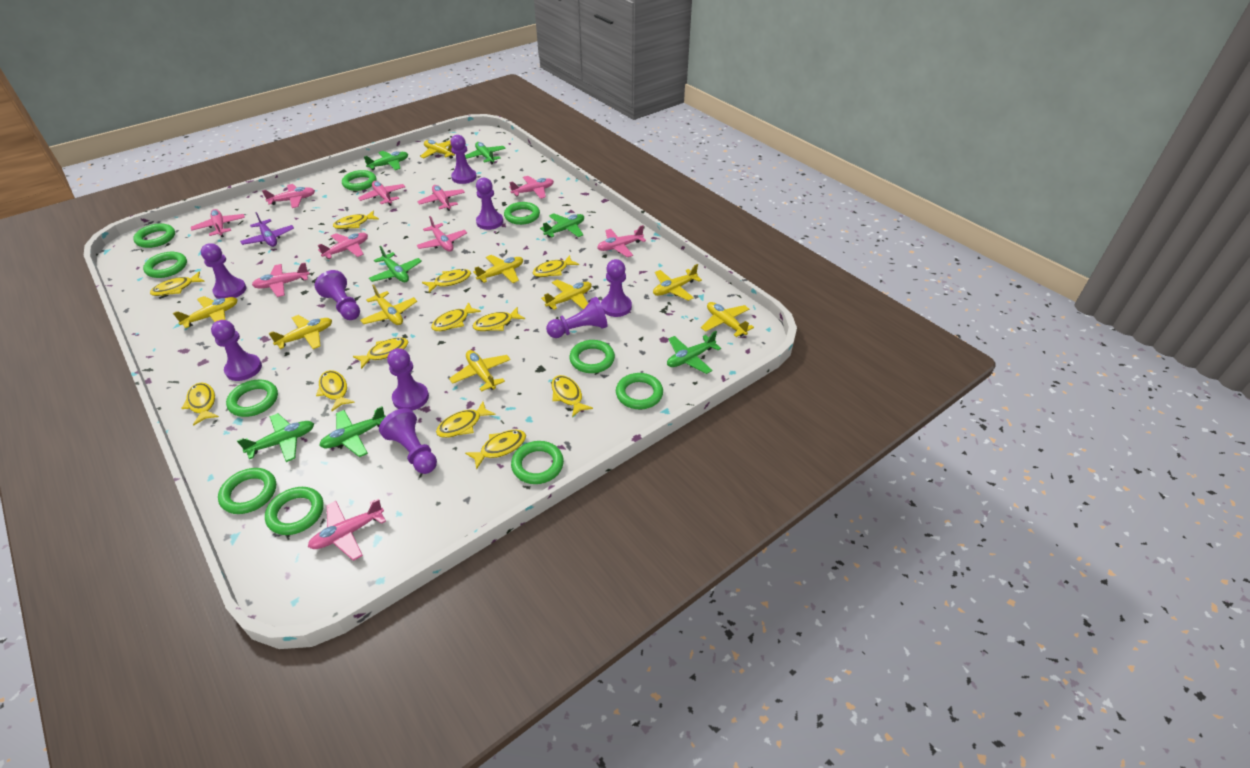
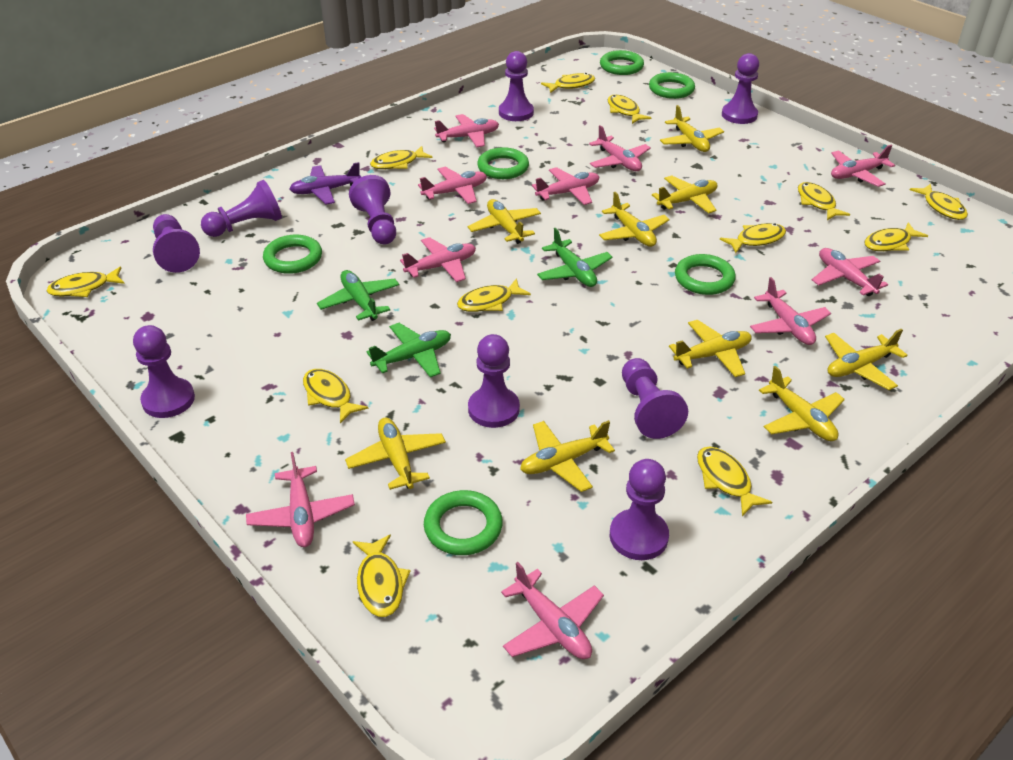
green plane: [237,413,314,462] [319,406,386,457] [364,151,408,170] [369,246,422,282] [465,142,506,165] [540,213,584,238] [667,331,721,374] = 7 -> [317,270,399,321] [367,323,451,378] [537,228,613,287] = 3
green ring: [133,223,175,248] [143,252,187,278] [218,468,276,514] [226,380,278,417] [265,487,324,535] [342,170,376,191] [504,202,540,225] [511,441,564,484] [570,340,615,373] [616,373,663,409] = 10 -> [263,234,322,274] [424,490,503,555] [477,147,529,179] [600,50,644,75] [649,72,695,99] [675,254,736,295] = 6

